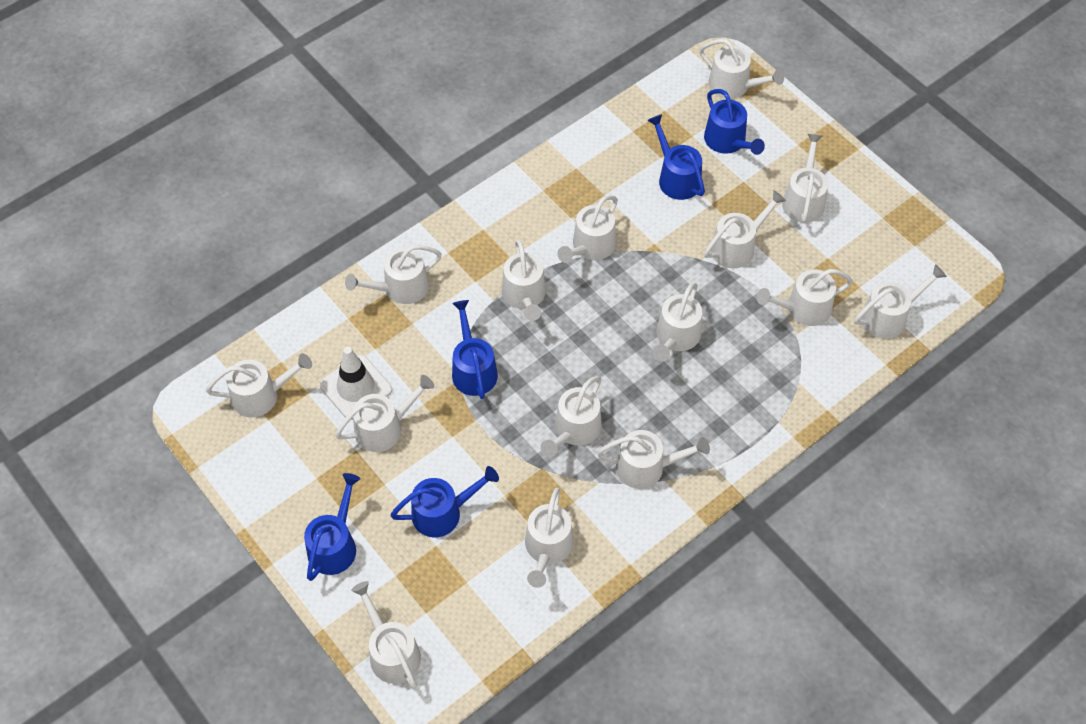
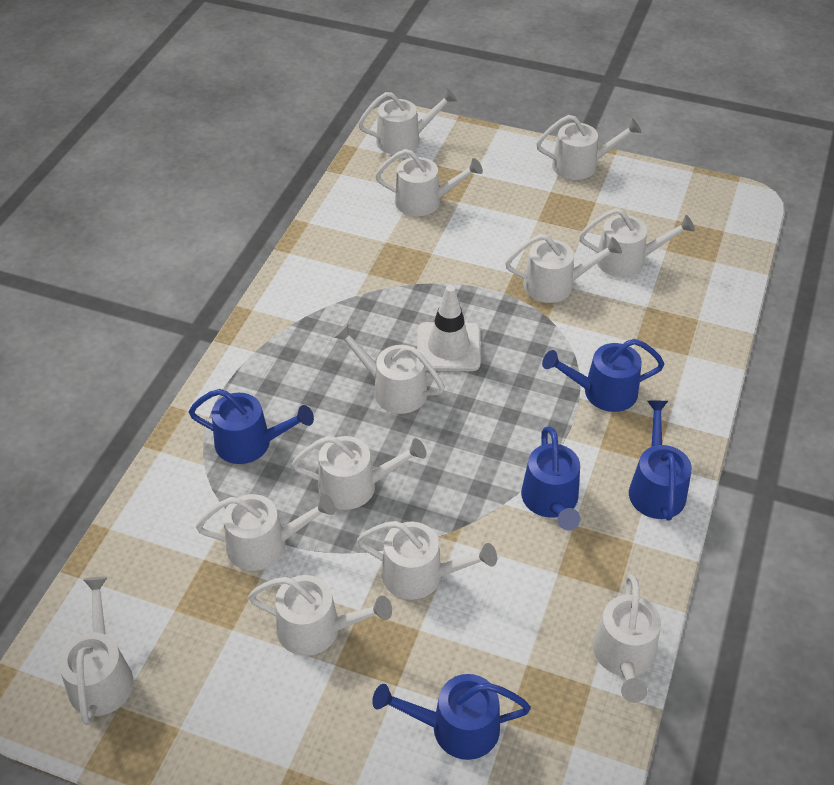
white watering can: [206,353,312,417] [335,375,434,452] [345,245,442,304] [351,581,421,689] [502,239,546,321] [525,488,574,588] [541,376,602,457] [557,195,618,263] [597,430,710,489] [653,282,702,361] [699,39,784,99] [704,190,786,268] [757,269,853,326] [782,134,829,223] [854,264,947,339] = 15 -> [59,577,133,725] [196,494,336,571] [248,575,392,656] [292,436,426,510] [333,323,445,414] [357,521,497,600] [358,88,457,155] [375,149,483,216] [505,234,622,303] [536,115,641,180] [579,208,695,277] [593,574,661,703] = 12

